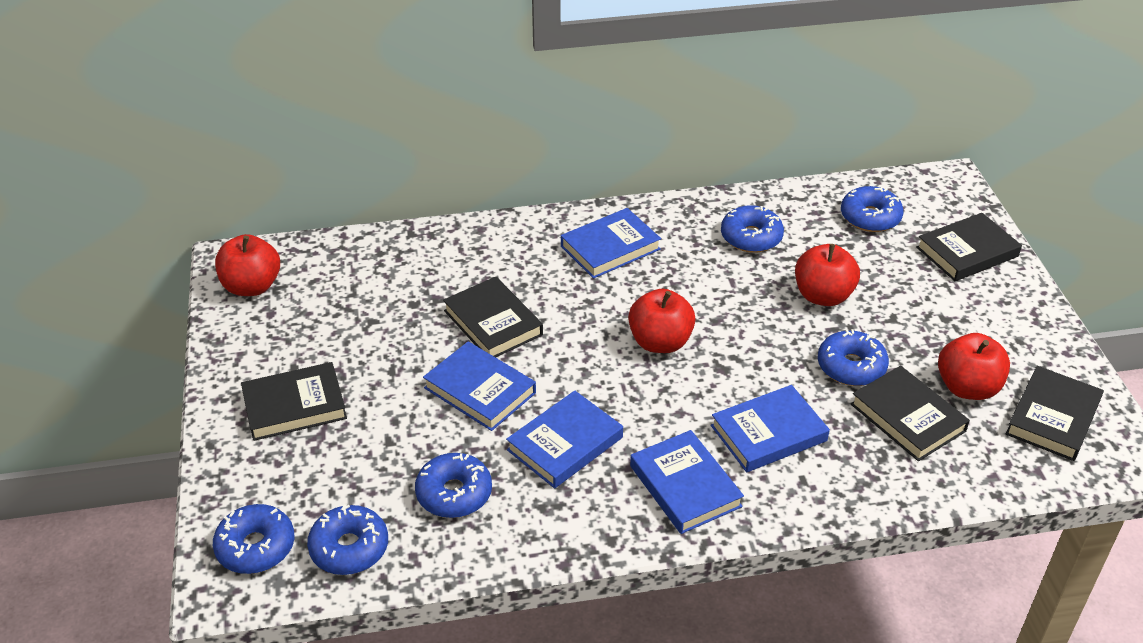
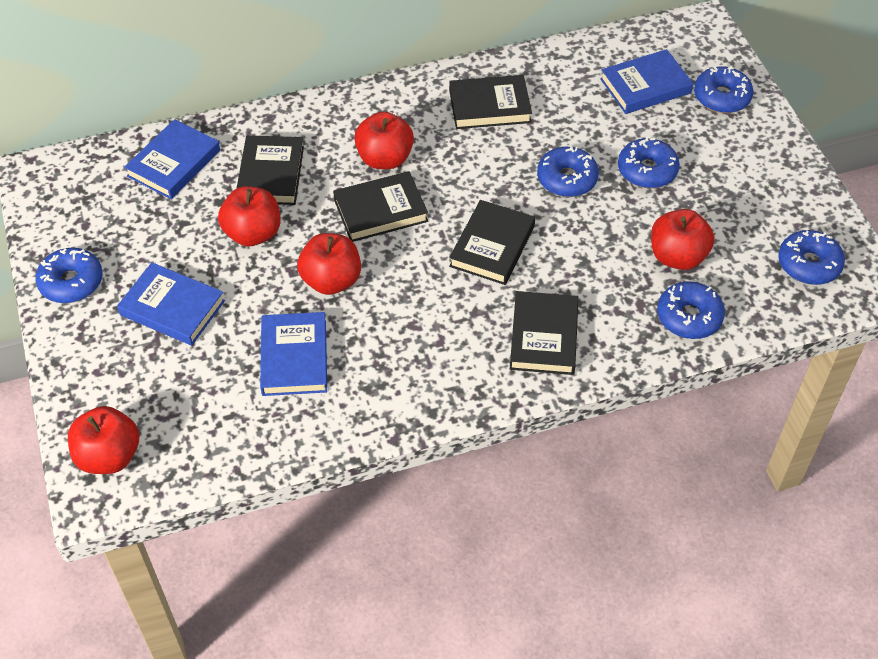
blue book: [423,341,536,431] [506,391,623,488] [561,208,661,279] [630,430,744,534] [711,385,830,472] = 5 -> [117,262,225,346] [124,119,220,199] [260,312,327,396] [600,49,693,114] = 4
red apple: [215,234,280,296] [628,289,696,353] [795,244,860,306] [938,333,1010,400] = 4 -> [68,406,139,474] [218,186,280,247] [297,233,361,295] [354,111,414,169] [651,209,714,270] = 5

